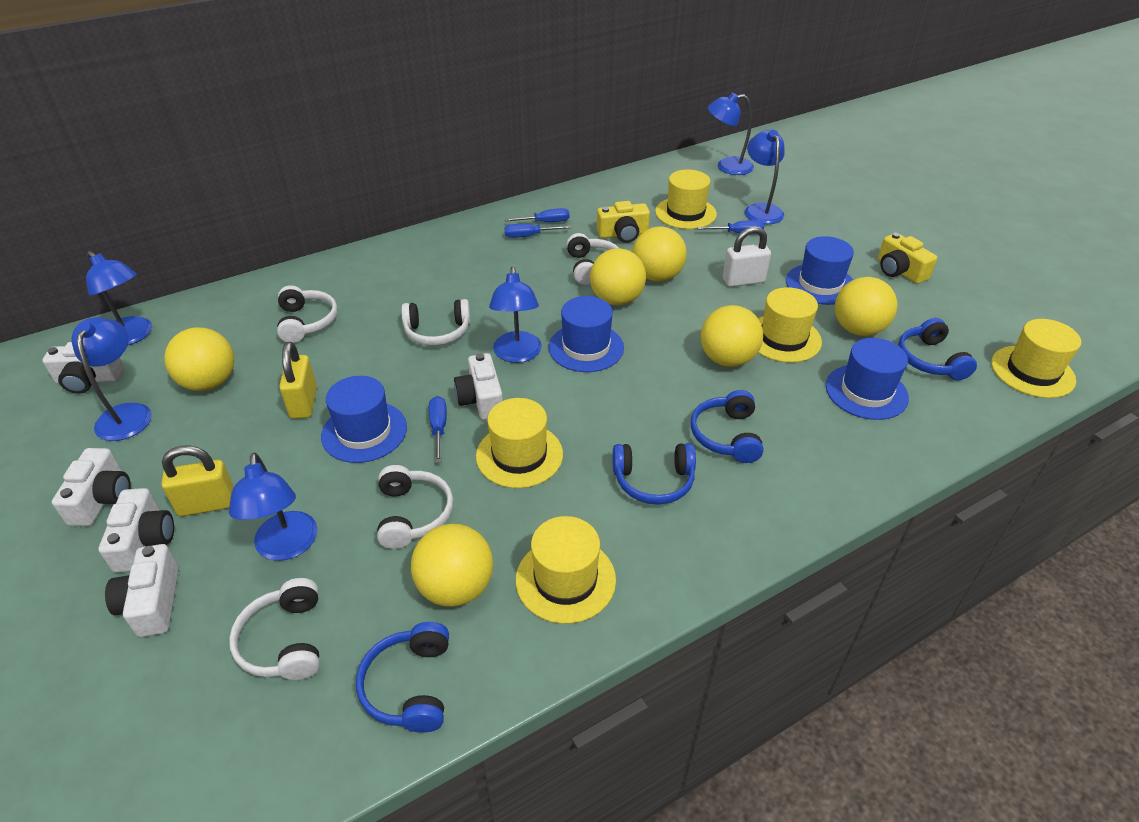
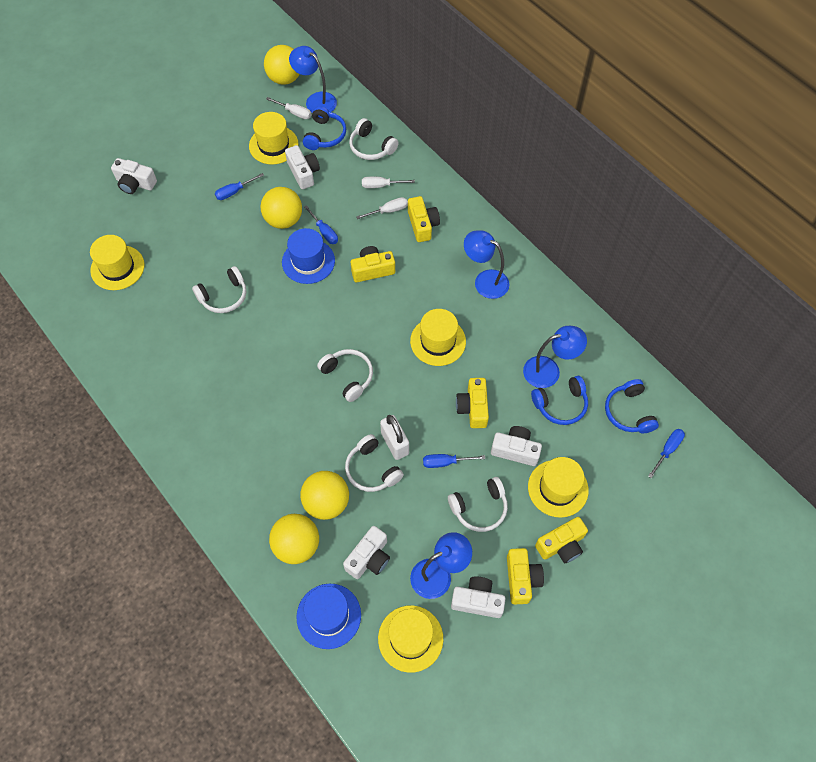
blue hat: [321,376,407,463] [549,296,624,372] [786,236,854,305] [826,338,909,420] = 4 -> [282,228,335,284] [296,584,361,649] = 2
blue headphones: [356,622,449,733] [613,443,696,505] [690,390,764,463] [898,318,977,380] = 4 -> [303,106,346,150] [531,376,588,425] [605,379,659,433] = 3
blue lamp: [72,317,152,441] [86,251,152,346] [229,453,318,561] [489,267,542,363] [707,93,754,175] [745,130,785,224] = 6 -> [289,46,337,113] [410,532,472,599] [464,230,510,299] [523,326,587,388] = 4
white screwdriver: none = 0 -> [266,97,311,119] [356,197,408,219] [362,177,415,188] = 3
yellow ball: [164,327,234,391] [411,524,493,607] [590,248,646,305] [632,226,687,282] [701,305,763,367] [835,277,897,336] = 6 -> [261,187,302,229] [264,45,300,85] [269,514,319,564] [300,471,349,520] = 4
yellow camera: [597,201,650,243] [878,233,937,284] = 2 -> [351,246,395,282] [408,196,440,242] [456,378,489,428] [507,548,544,604] [535,517,588,563] = 5
yellow padlock: [161,445,234,516] [279,342,317,419] = 2 -> none = 0

